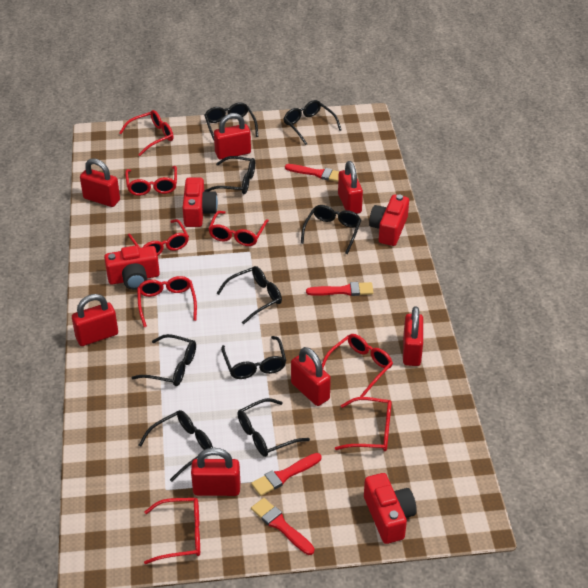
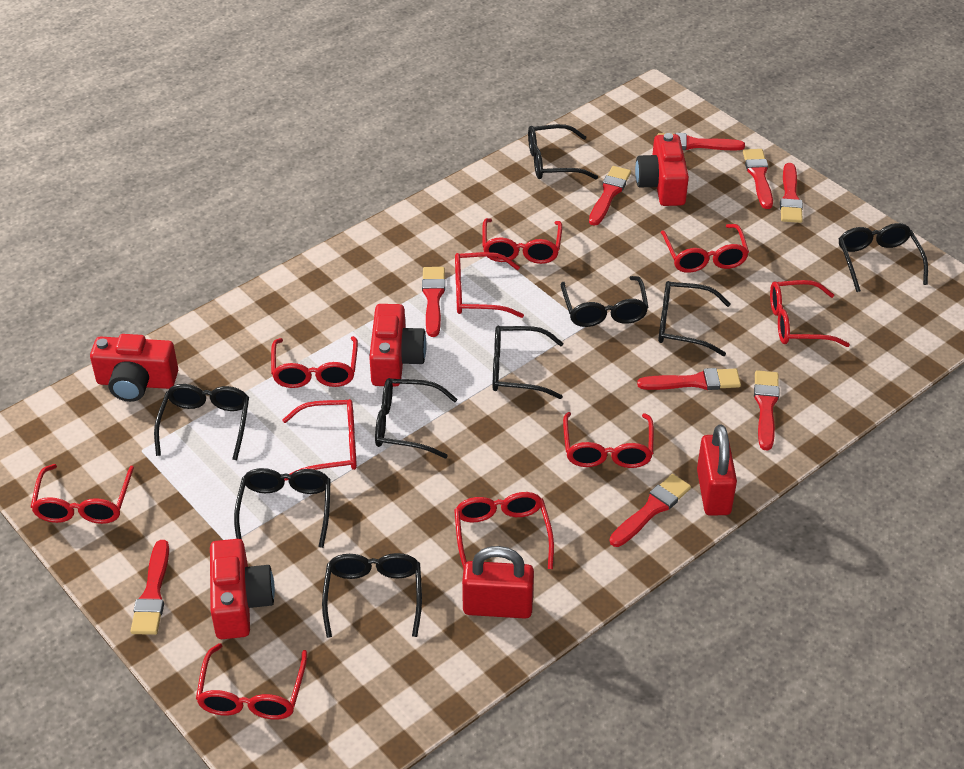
red brush: [251,453,322,496] [251,498,314,555] [285,164,340,182] [306,282,374,296] = 4 -> [130,540,169,635] [422,267,445,337] [589,166,631,226] [610,474,691,547] [637,368,741,390] [657,133,745,150] [743,149,773,209] [754,370,779,450] [780,163,803,223] = 9
red glasses: [119,110,174,156] [125,166,177,196] [128,219,189,256] [137,276,197,327] [144,498,200,564] [208,211,269,246] [322,334,393,397] [335,397,392,451] = 8 -> [31,464,134,524] [196,643,307,720] [271,336,358,388] [282,399,357,481] [454,492,554,569] [455,252,524,318] [482,218,562,264] [563,412,654,468] [660,224,749,273] [770,280,850,347] = 10
red padlock: [72,294,118,346] [80,158,120,207] [191,448,240,496] [214,113,251,159] [291,347,331,406] [338,161,363,214] [403,306,423,366] = 7 -> [462,546,534,619] [697,424,737,516] = 2

